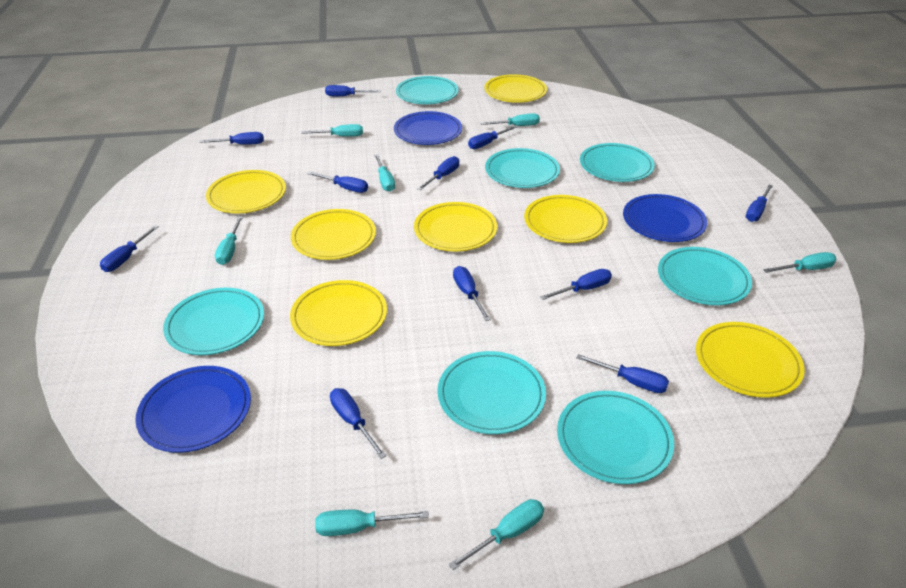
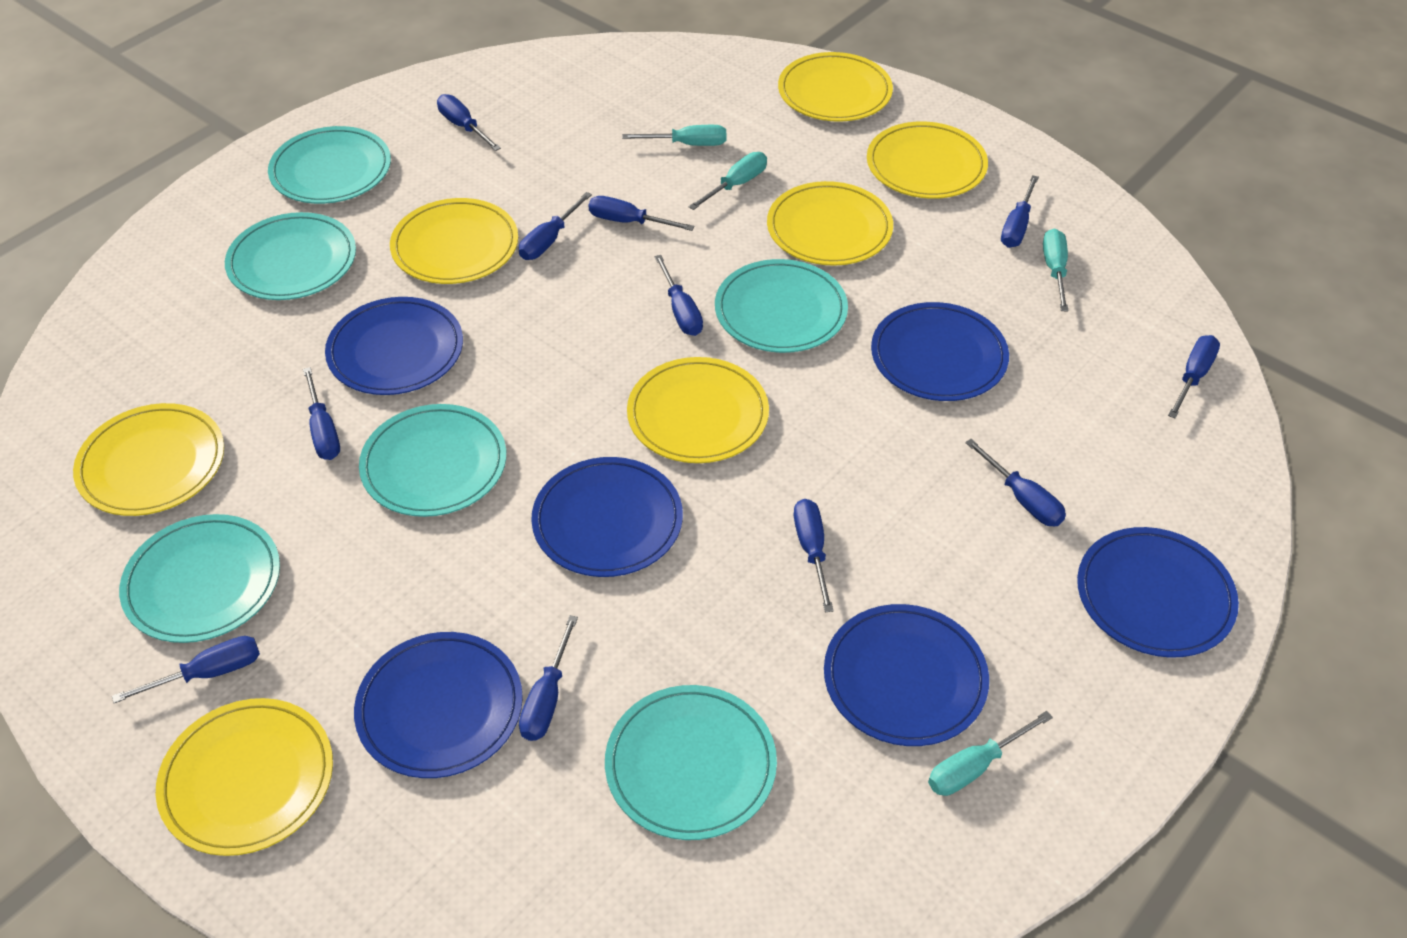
blue plate: [135,366,251,453] [394,111,462,145] [623,194,707,242] = 3 -> [325,297,463,395] [354,632,523,778] [531,457,683,577] [824,604,989,746] [871,302,1009,401] [1077,527,1239,658] = 6
turquoise plate: [163,288,264,355] [396,76,459,104] [437,351,546,434] [485,148,560,188] [557,391,674,484] [580,143,655,182] [658,247,752,305] = 7 -> [119,514,280,643] [225,212,356,300] [268,126,391,204] [359,404,506,517] [605,685,777,840] [715,259,848,353] = 6
turquoise screwdriver: [215,216,243,265] [302,124,363,137] [315,510,429,536] [374,154,395,192] [449,499,544,570] [481,113,540,126] [763,252,837,273] = 7 -> [622,125,726,146] [688,152,767,210] [928,711,1053,796] [1043,229,1068,311] = 4

